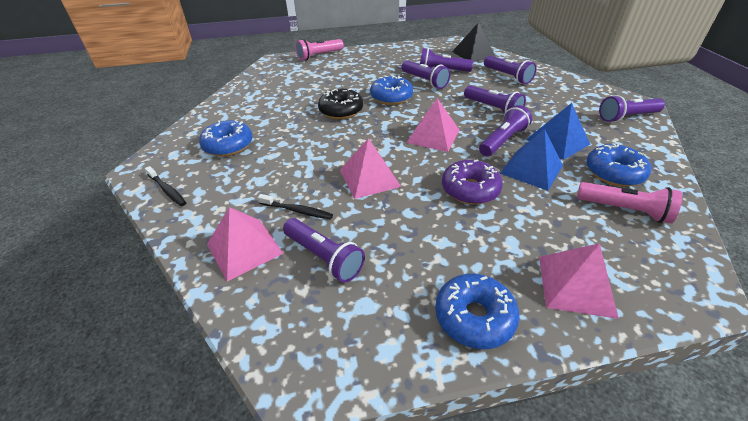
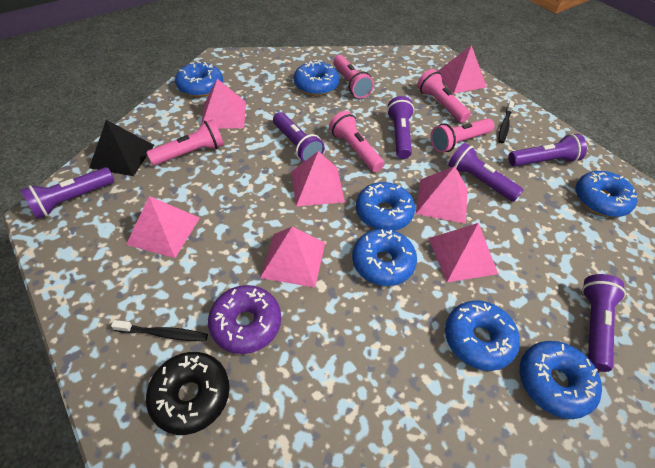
blue donut: [199,120,252,157] [370,75,413,105] [435,274,520,349] [586,143,651,187] = 4 -> [175,61,223,97] [294,61,339,96] [352,229,417,286] [356,182,415,231] [445,300,520,371] [520,341,602,419] [576,171,638,217] = 7
blue pyramid: [500,129,563,191] [526,103,590,160] = 2 -> none = 0
pink flashlight: [295,39,344,60] [577,182,682,224] = 2 -> [146,119,224,166] [329,111,384,172] [333,55,374,99] [417,69,471,123] [430,118,494,153] = 5
pink pyramid: [207,207,284,282] [340,138,401,199] [406,98,459,152] [539,243,619,319] = 4 -> [126,196,200,258] [201,79,246,129] [260,227,325,287] [291,151,345,206] [416,166,468,224] [428,223,498,282] [437,45,487,94] = 7
purple flashlight: [283,218,365,283] [401,60,450,89] [420,48,473,72] [464,85,526,114] [479,105,532,156] [484,56,537,84] [599,95,665,122] = 7 -> [20,167,114,219] [273,112,325,162] [387,96,414,159] [448,143,523,202] [508,134,587,167] [582,274,626,372] = 6

